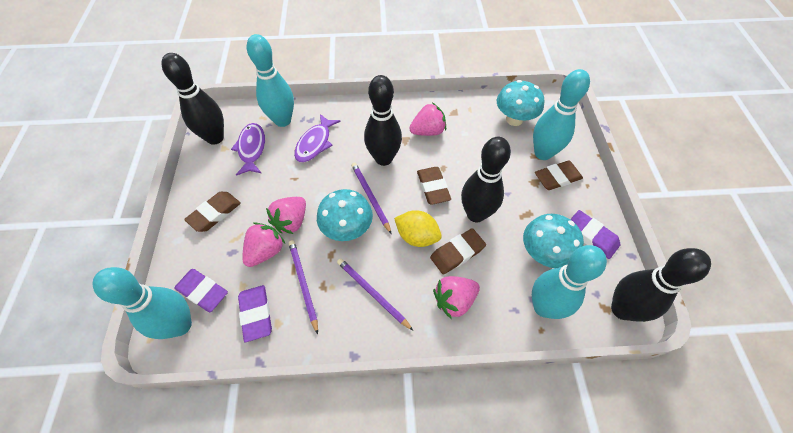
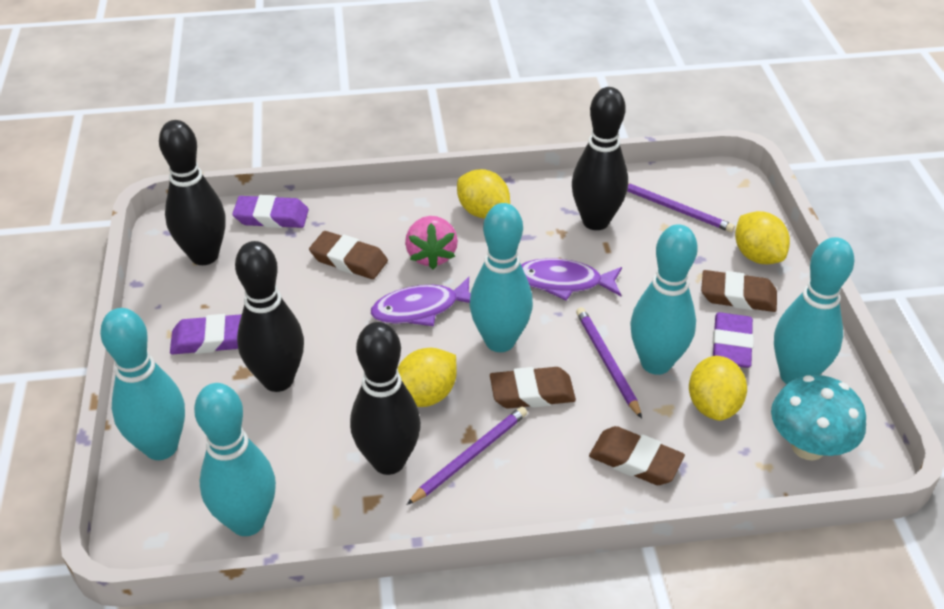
pink strawberry: [242,222,285,267] [266,197,306,234] [409,103,446,136] [433,276,480,319] = 4 -> [405,216,458,270] = 1
turquoise bowling pin: [93,267,192,339] [247,34,294,127] [532,245,607,319] [533,69,590,160] = 4 -> [100,308,185,460] [194,383,276,536] [469,203,533,352] [630,224,698,375] [774,237,855,384] = 5
turquoise mushroom: [317,189,373,241] [497,80,545,126] [523,214,584,268] = 3 -> [771,375,866,461] = 1
yellow lemon: [394,210,442,247] = 1 -> [397,348,457,407] [457,169,510,219] [689,356,747,421] [735,211,790,264] = 4

